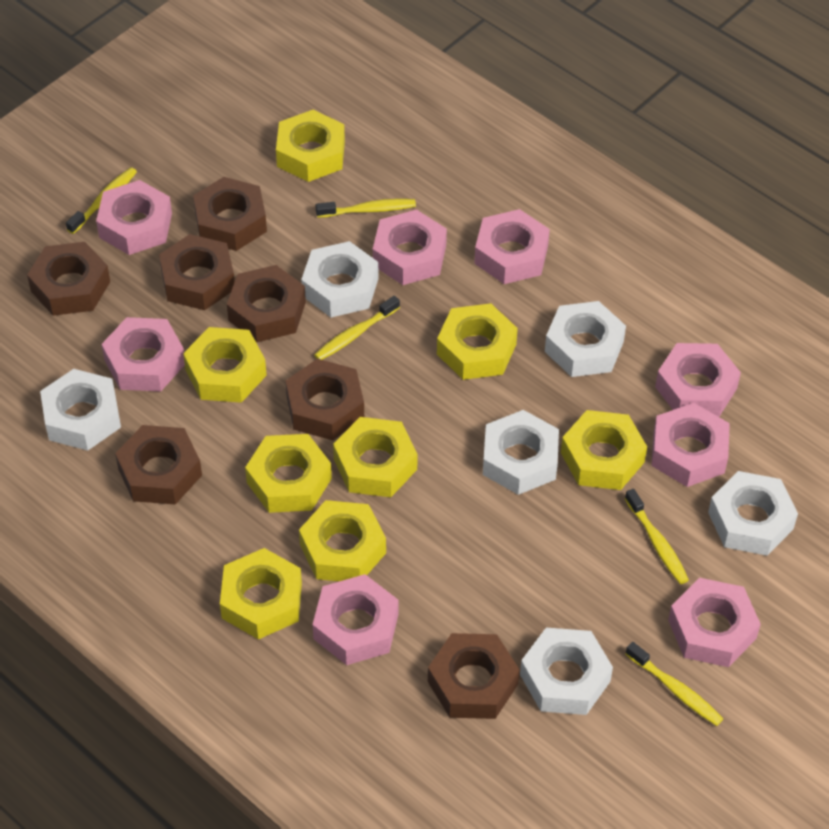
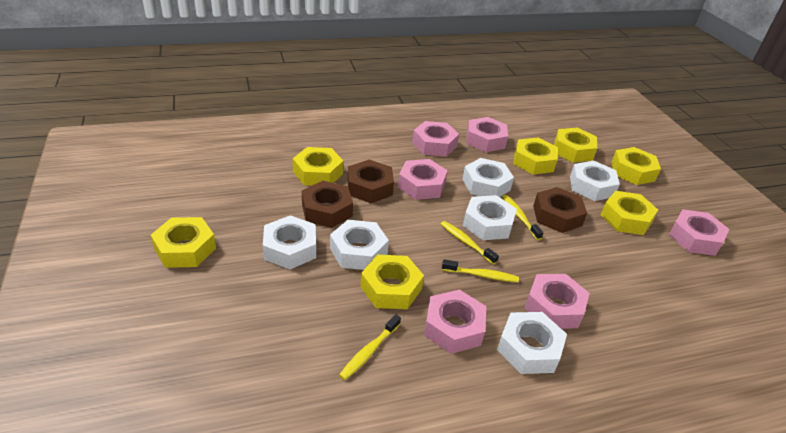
brown nut: [27,242,110,316] [115,425,202,505] [159,234,235,310] [193,177,267,251] [227,265,306,342] [285,359,364,440] [428,633,520,719] = 7 -> [302,181,353,228] [348,160,394,203] [533,187,587,233] = 3
pink nut: [96,180,172,255] [101,317,185,392] [312,574,398,665] [373,210,447,285] [474,209,550,284] [651,403,730,487] [655,343,741,417] [668,578,761,667] = 8 -> [398,159,448,200] [412,121,459,157] [424,289,486,354] [467,117,508,152] [525,274,590,329] [669,209,729,256] = 6
yellow nut: [183,327,267,403] [220,548,302,639] [245,434,332,513] [276,110,345,182] [299,500,386,581] [333,417,418,497] [437,303,518,380] [561,410,647,490] = 8 -> [151,217,216,268] [293,147,343,186] [360,255,424,309] [513,137,558,175] [554,127,597,163] [601,191,658,235] [611,147,661,185] = 7
yellow toothbrush: [66,167,137,234] [314,296,400,360] [316,199,416,218] [625,489,689,584] [626,642,723,726] = 5 -> [339,314,401,380] [441,221,499,265] [442,259,519,282] [502,195,543,240] = 4

